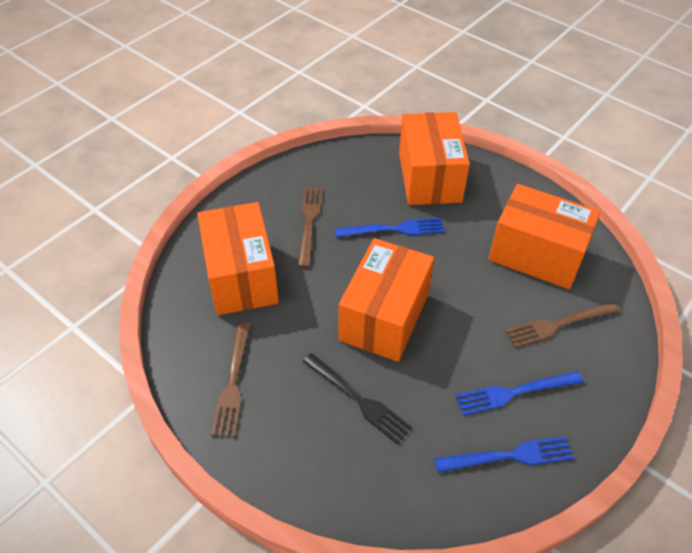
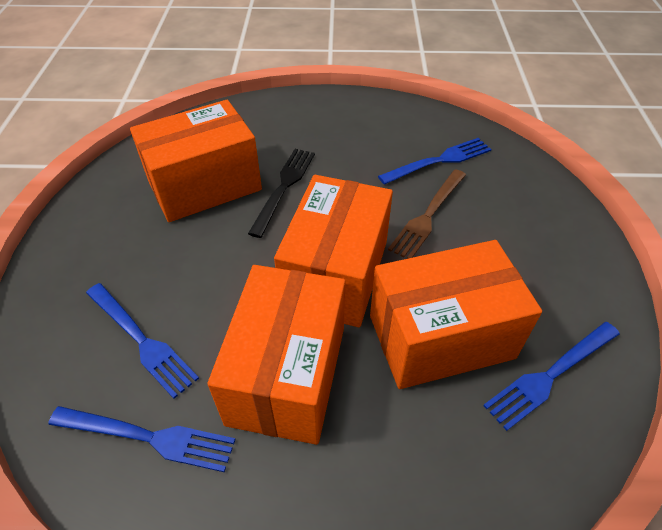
blue fork: [335,217,445,237] [434,436,574,472] [455,371,584,416] = 3 -> [48,406,236,472] [86,283,199,399] [378,138,491,185] [483,322,620,431] = 4
brown fork: [211,323,251,438] [298,187,323,268] [505,302,620,348] = 3 -> [388,169,466,259] = 1

